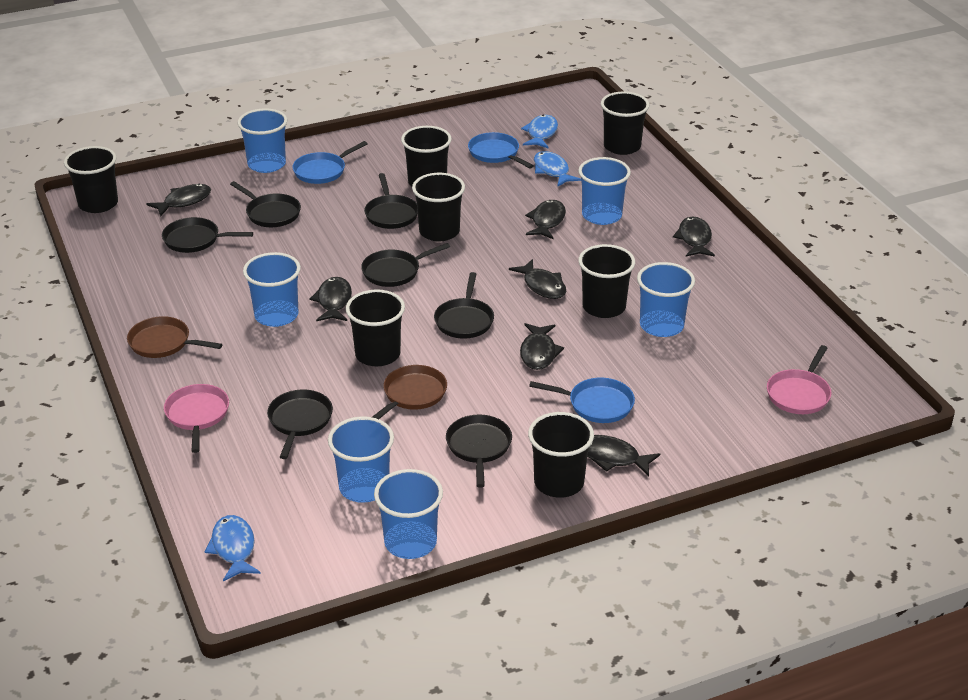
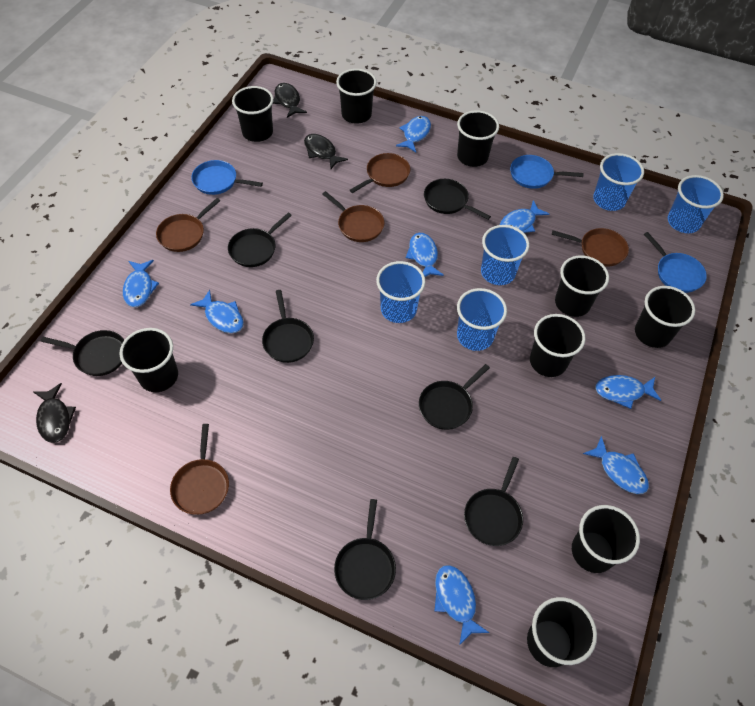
black cup: [64,146,118,213] [346,289,405,366] [401,126,452,187] [412,173,465,241] [528,412,594,498] [578,244,635,318] [601,92,649,155] = 7 -> [119,328,178,392] [232,86,274,142] [336,69,377,124] [457,110,499,167] [527,597,597,667] [530,314,586,377] [555,255,609,317] [572,505,640,573] [635,286,695,348] = 9
black fish: [146,184,211,217] [309,277,352,321] [509,259,566,299] [520,323,564,370] [525,200,566,239] [587,435,660,476] [673,216,715,257] = 7 -> [33,383,76,443] [273,83,307,118] [304,134,348,169] = 3
blue cup: [238,108,287,173] [243,252,301,327] [328,416,394,503] [374,469,443,559] [578,157,631,225] [637,262,695,337] = 6 -> [376,261,426,323] [457,288,507,351] [481,225,529,285] [593,153,644,211] [668,175,724,233] = 5
blue fish: [205,515,261,581] [521,115,558,148] [534,151,581,187] = 3 -> [123,260,159,307] [190,290,244,333] [396,116,431,153] [406,233,444,277] [435,565,489,644] [500,200,549,233] [583,436,649,494] [595,375,661,409] = 8
brown pan: [127,316,222,358] [372,365,447,419] = 2 -> [156,198,221,252] [170,424,229,515] [322,191,385,242] [350,153,410,193] [552,228,629,267] = 5
pink pan: [164,384,229,453] [767,345,832,414] = 2 -> none = 0

